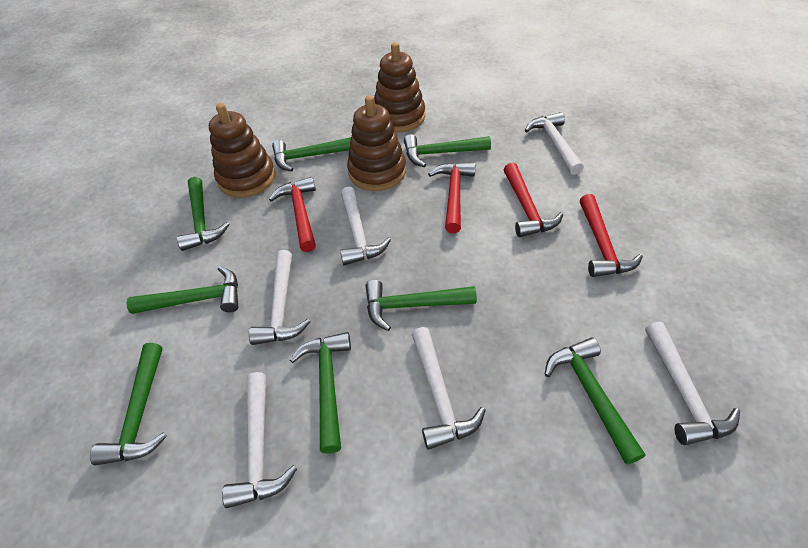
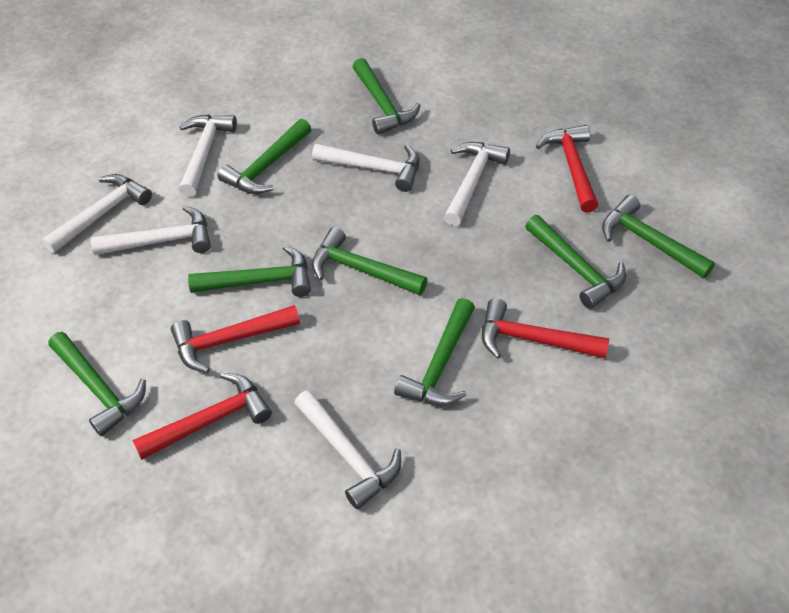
brown stacking toy: [209,103,275,198] [347,95,406,191] [374,42,425,132] = 3 -> none = 0

